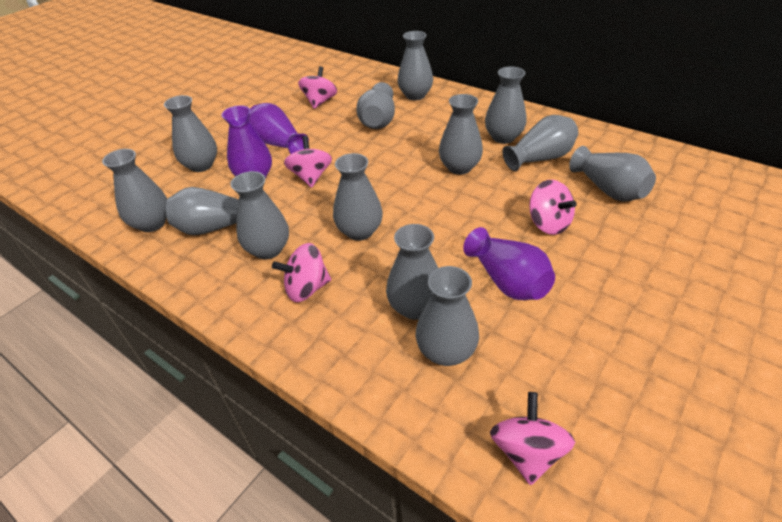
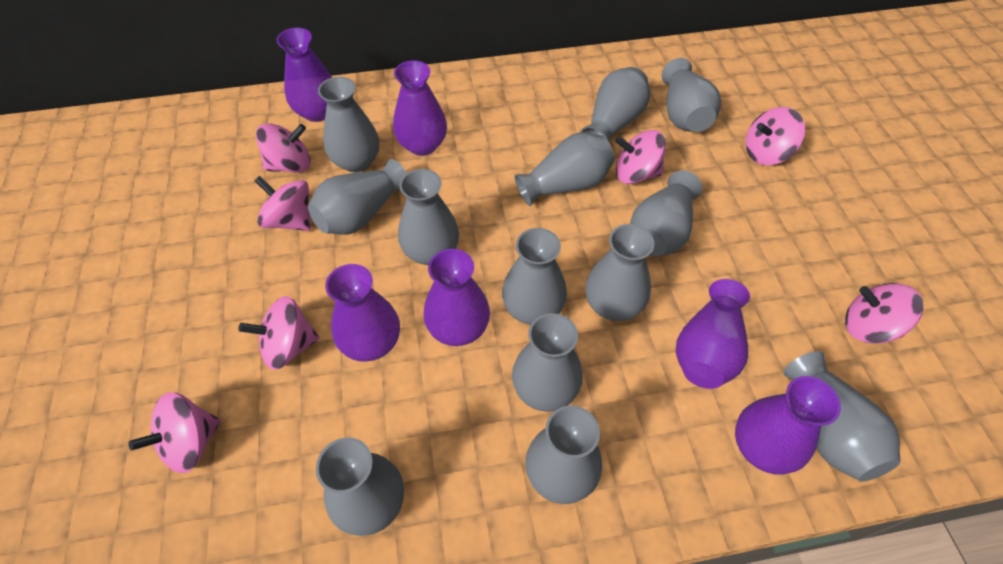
pink spinning top: [272,243,331,302] [284,136,332,188] [298,66,337,109] [490,392,575,485] [529,180,577,235] = 5 -> [128,392,221,473] [238,296,319,370] [254,176,311,231] [256,123,310,173] [616,130,666,184] [746,107,805,165] [845,283,923,344] = 7
purple vase: [221,105,272,179] [249,103,309,154] [463,227,555,300] = 3 -> [276,28,332,122] [325,264,400,362] [393,60,447,156] [424,249,490,346] [676,279,750,389] [735,376,841,475] = 6

